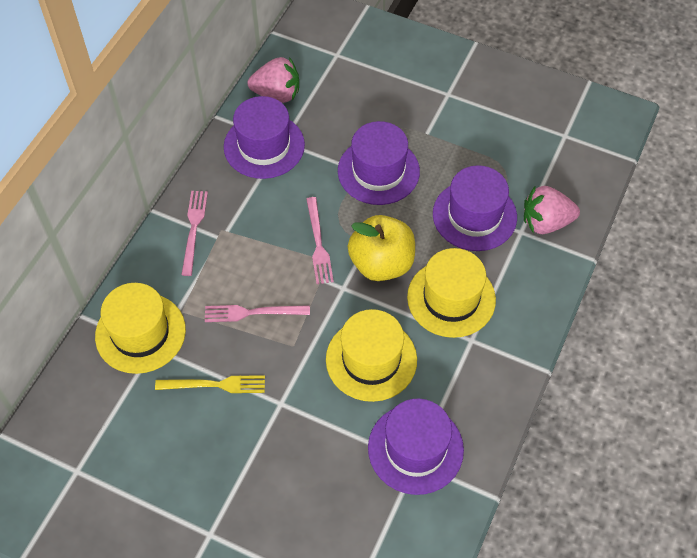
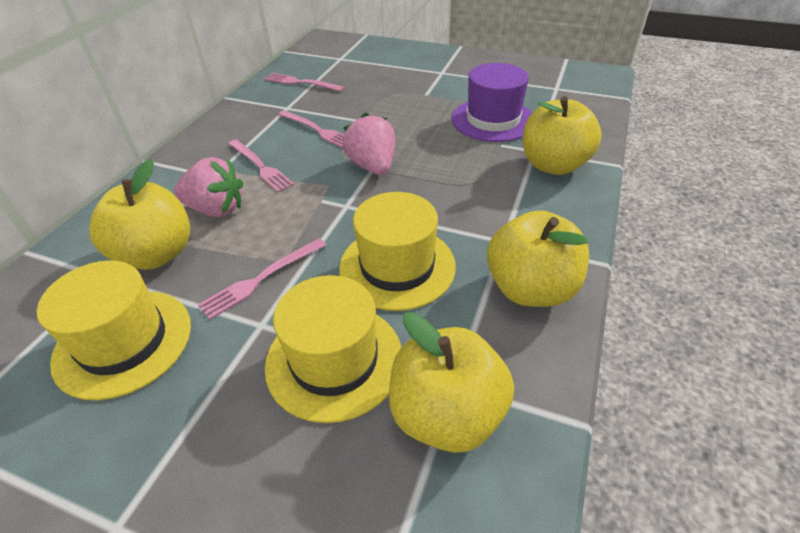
pink fork: [181,191,208,276] [205,305,310,322] [306,197,334,284] = 3 -> [198,238,326,320] [228,139,294,192] [265,73,345,92] [278,110,344,149] = 4
purple hat: [224,96,305,179] [338,121,420,205] [368,399,464,495] [433,165,517,251] = 4 -> [452,63,532,142] = 1
yellow apple: [348,215,415,281] = 1 -> [89,159,190,270] [389,312,514,453] [487,210,589,307] [523,96,602,175] = 4
yellow fork: [155,375,265,393] = 1 -> none = 0

